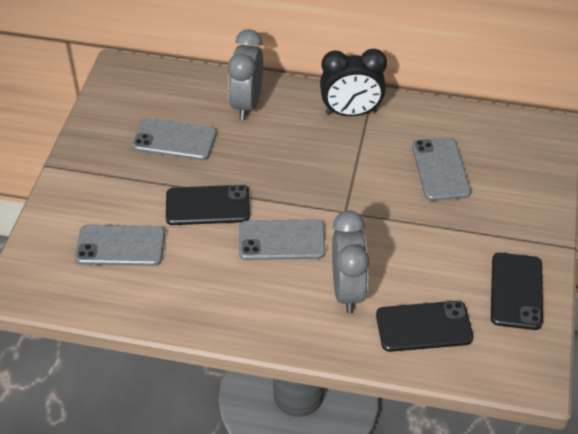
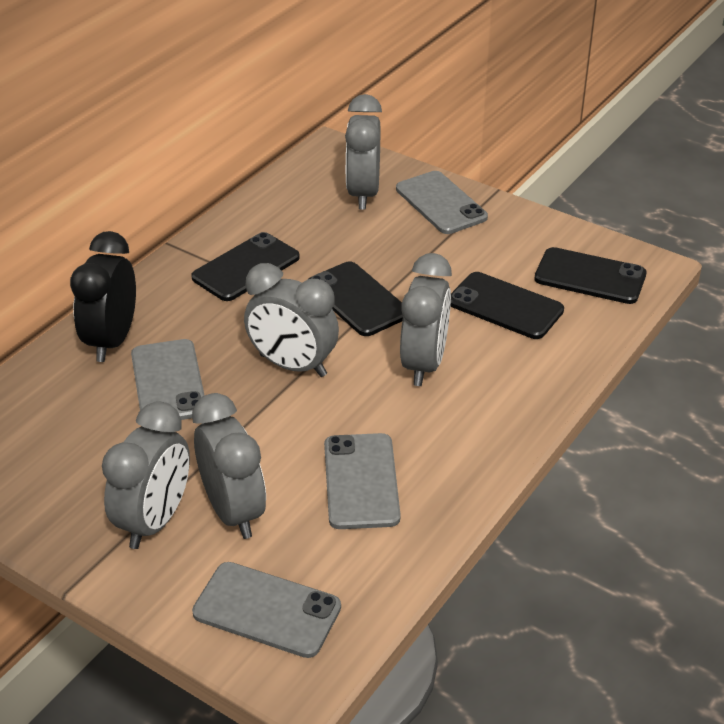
black phone: [166,185,250,225] [376,301,473,352] [491,253,543,330] = 3 -> [191,232,300,301] [308,261,403,336] [451,272,564,339] [534,247,647,304] = 4
grey clock: [228,29,263,120] [332,211,370,314] = 2 -> [102,401,190,549] [192,393,266,539] [244,263,339,377] [345,94,382,210] [400,253,452,386] = 5

